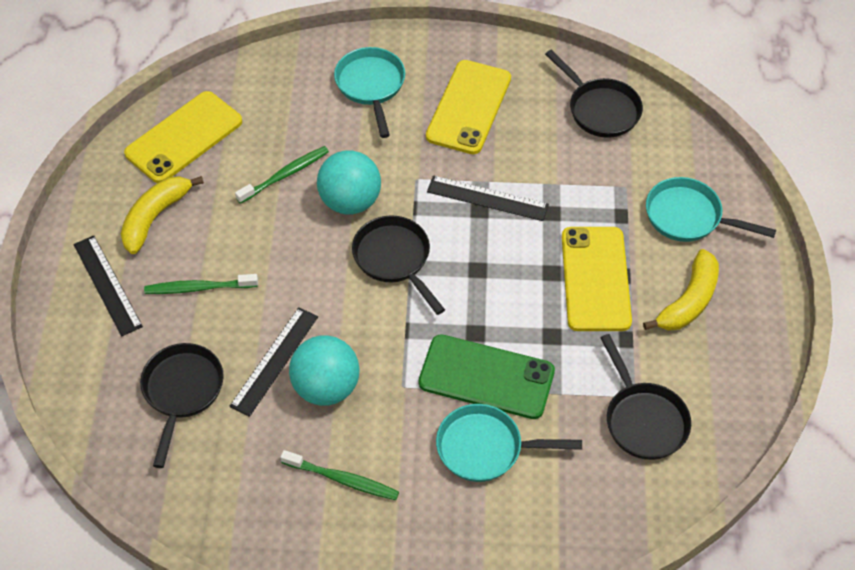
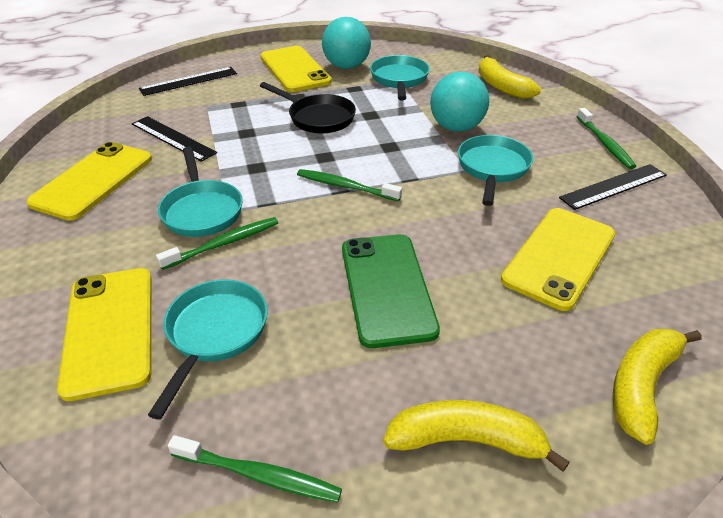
black pan: [140,343,224,468] [352,216,445,315] [545,50,643,138] [600,334,691,460] = 4 -> [260,82,356,133] = 1
green toothbrush: [144,274,258,294] [235,146,329,204] [281,450,399,500] = 3 -> [156,217,278,270] [168,435,342,503] [297,169,402,201] [577,108,636,169] = 4
turquoise pan: [334,47,405,138] [436,404,582,482] [646,177,776,242] = 3 -> [148,279,268,420] [158,147,243,237] [370,55,430,100] [458,135,533,206] = 4
yellow banana: [121,176,204,254] [643,249,719,331] = 2 -> [383,400,570,472] [478,55,541,99] [613,329,701,445] = 3
yellow phone: [124,91,242,183] [426,60,511,154] [562,227,632,331] = 3 -> [26,142,152,221] [57,268,152,401] [261,46,332,92] [501,208,615,311] = 4

